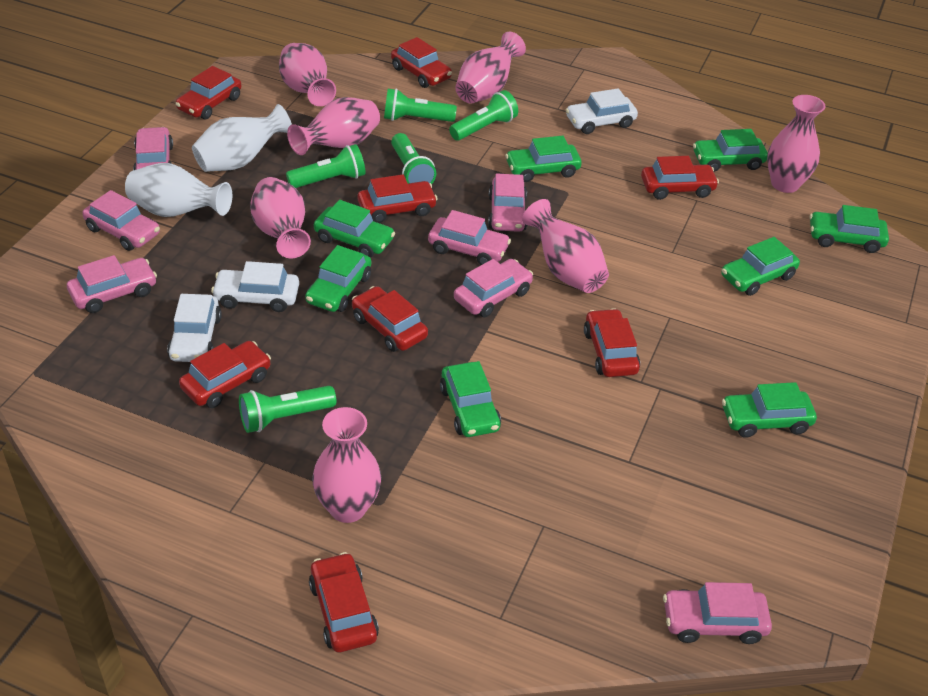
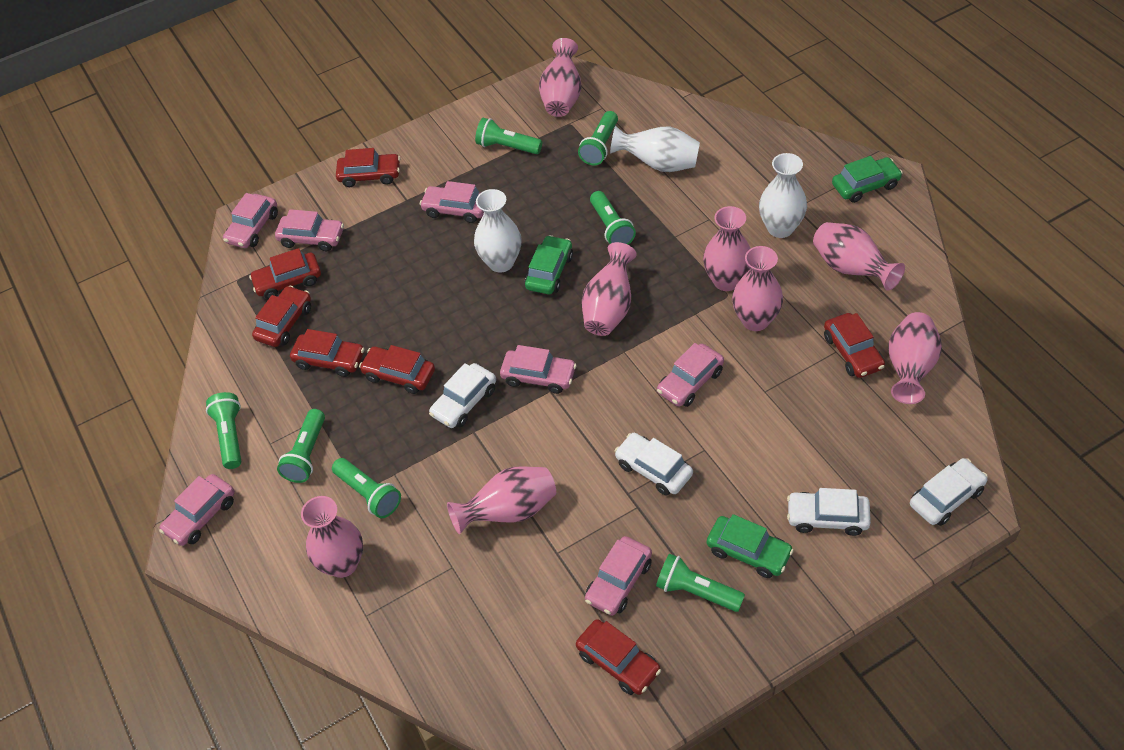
green car: [305,245,371,312] [314,200,395,257] [440,361,501,437] [505,136,582,182] [693,129,768,172] [721,237,800,296] [722,382,817,438] [810,205,889,253] = 8 -> [525,235,573,294] [707,514,794,578] [832,156,903,203] = 3
green flashlight: [239,386,336,433] [286,144,366,188] [384,88,457,122] [391,133,436,184] [449,90,518,141] = 5 -> [206,392,241,469] [277,409,325,483] [332,458,401,518] [475,118,542,154] [578,111,618,166] [590,191,636,245] [656,553,745,612] = 7
pink vase: [250,177,311,258] [279,43,336,106] [287,97,380,155] [312,407,381,523] [455,32,526,104] [522,199,609,293] [767,95,825,193] = 7 -> [301,496,363,578] [447,466,556,534] [539,38,582,117] [582,242,637,336] [703,206,751,291] [732,246,783,331] [813,222,905,291] [888,312,942,404] = 8
red car: [175,66,241,119] [179,341,271,408] [309,552,379,652] [352,286,428,352] [357,174,438,223] [391,37,452,88] [584,308,640,377] [641,156,719,200] = 8 -> [249,248,321,299] [252,286,311,347] [290,329,365,377] [336,148,400,187] [359,345,435,394] [576,619,661,695] [824,313,885,378] = 7
white car: [167,294,222,362] [211,261,299,312] [566,88,638,134] = 3 -> [429,363,496,428] [615,433,693,496] [787,488,871,536] [910,458,988,526] = 4
white vase: [125,163,232,217] [192,104,292,172] = 2 -> [474,189,521,272] [610,126,700,172] [759,153,807,238] = 3

